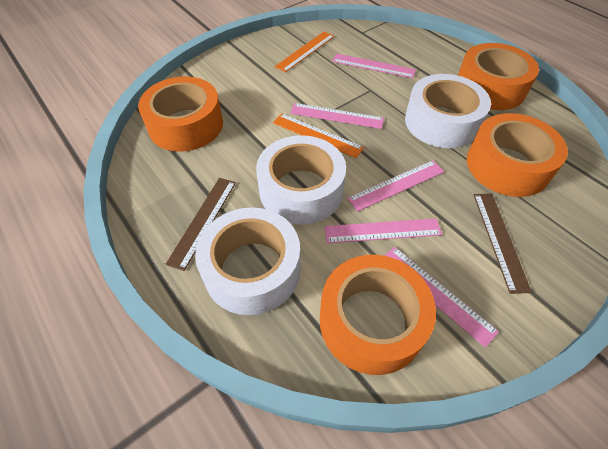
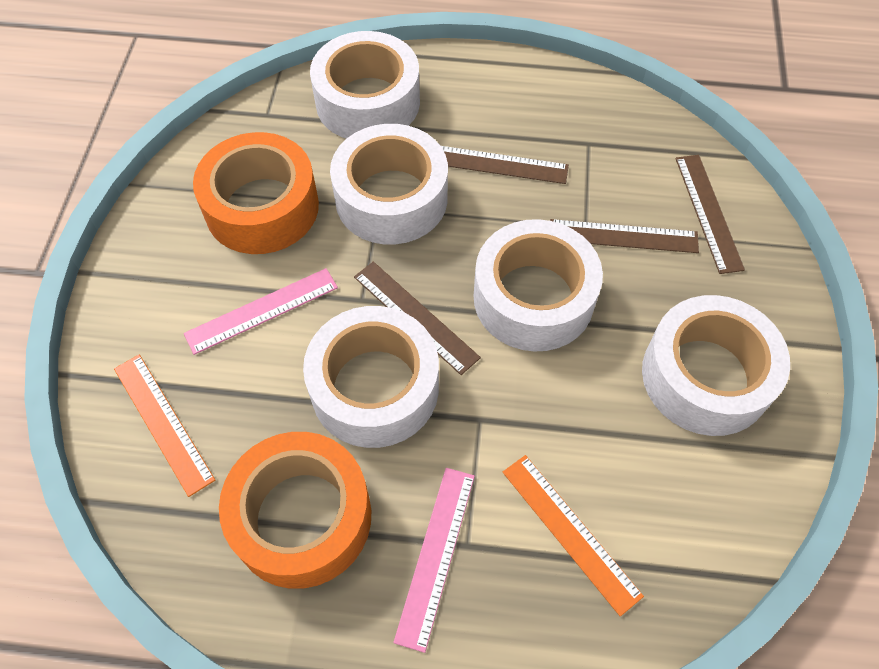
brown ruler: [165,178,236,271] [474,194,532,294] = 2 -> [354,262,481,375] [441,146,569,184] [550,219,699,253] [675,155,745,274] = 4
orange tape: [138,76,223,152] [320,255,436,375] [458,43,539,110] [467,113,568,197] = 4 -> [193,132,319,254] [219,432,371,589] = 2
pink ruler: [290,103,384,129] [324,218,442,243] [332,54,416,78] [347,160,445,212] [384,247,499,348] = 5 -> [184,268,338,355] [393,468,475,653] = 2
white tape: [195,207,301,315] [256,135,346,225] [405,74,491,148] = 3 -> [303,306,439,448] [310,31,420,139] [330,124,448,245] [474,219,603,352] [642,295,790,436] = 5

